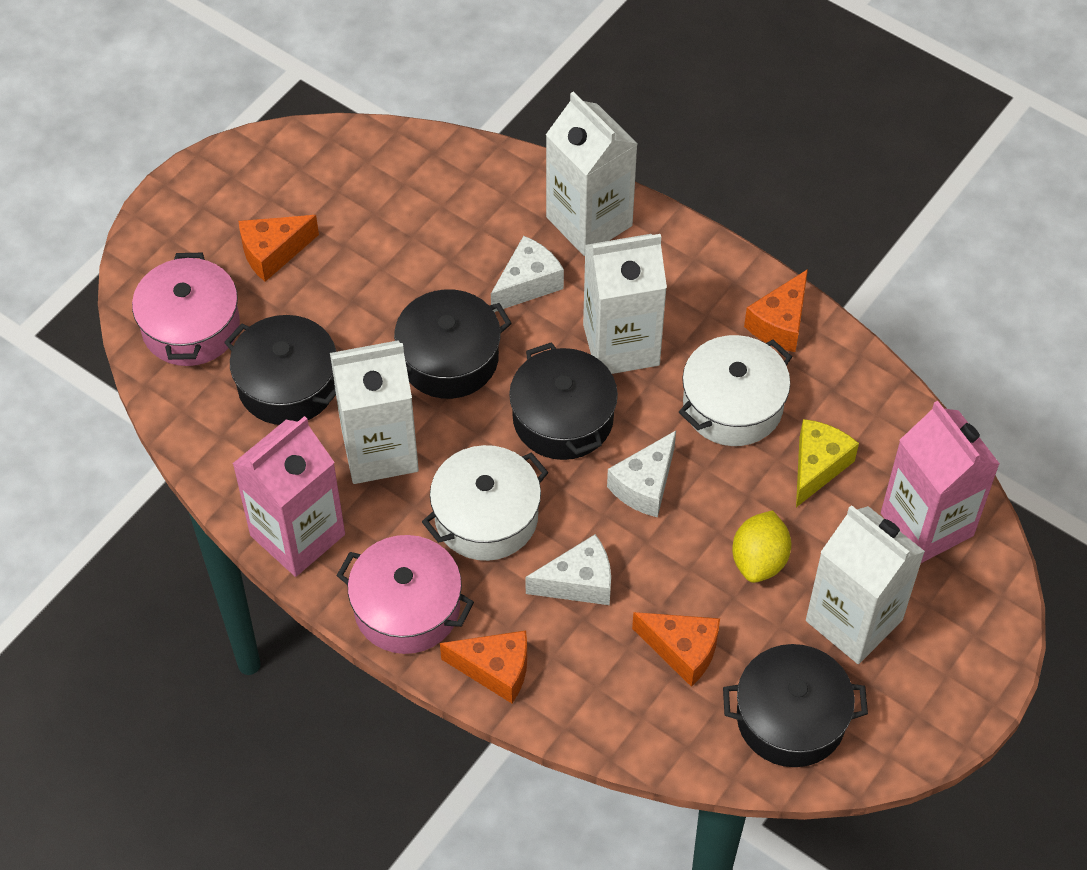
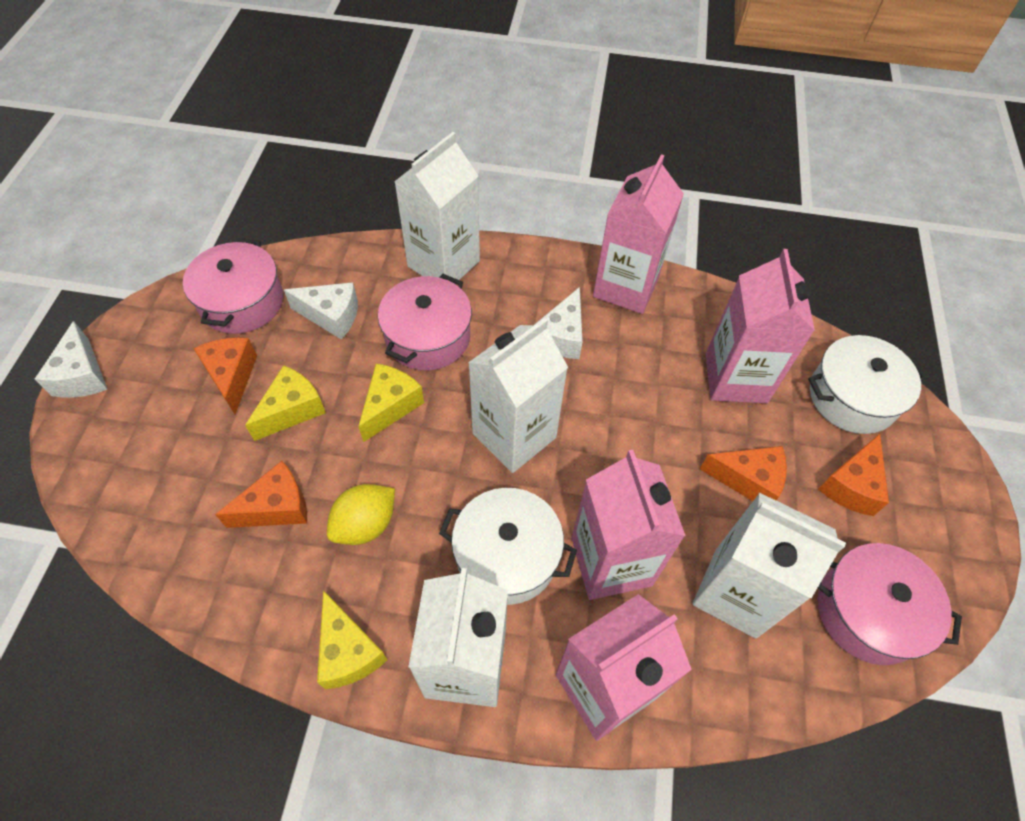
black pot: [224,315,337,425] [394,289,512,399] [509,342,618,460] [723,644,868,767] = 4 -> none = 0
pink carton: [232,416,345,577] [881,401,1000,563] = 2 -> [556,594,692,741] [571,450,685,600] [593,154,684,314] [705,249,815,403] = 4
pink pot: [132,253,240,366] [336,535,474,654] = 2 -> [183,238,283,334] [378,274,472,371] [818,543,962,665] = 3
yellow cheese: [796,419,859,507] = 1 -> [245,365,326,441] [317,590,387,689] [358,364,424,442] = 3

